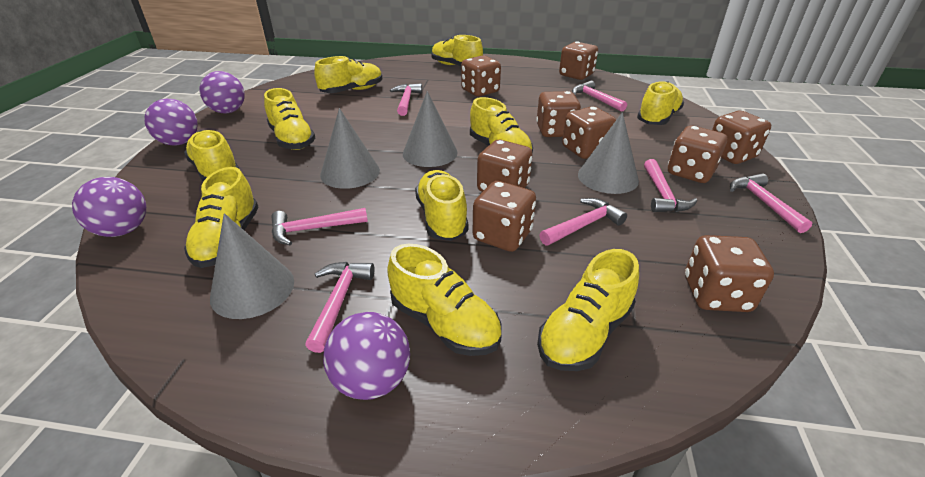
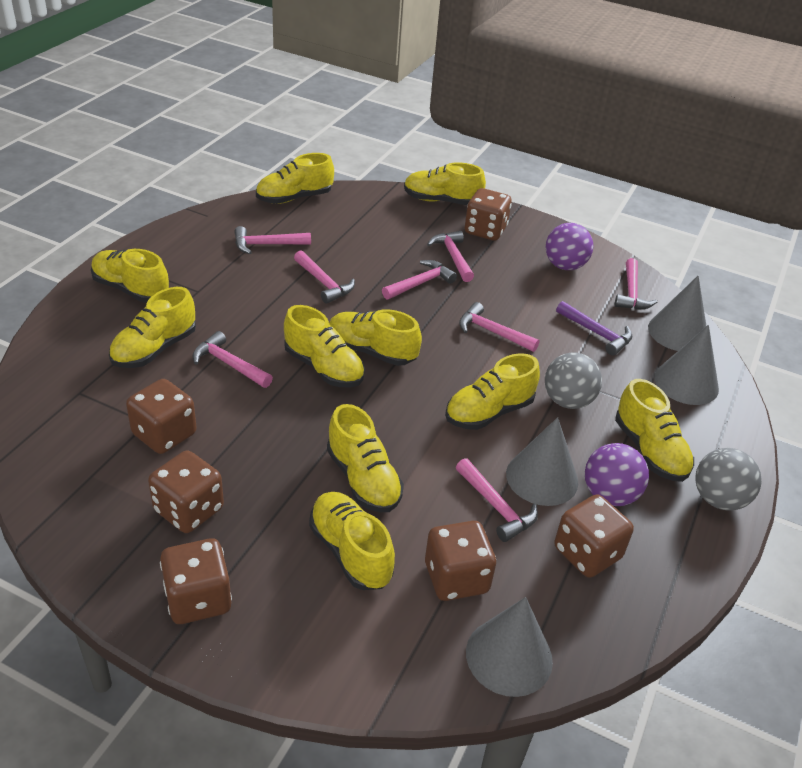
brown dice: [461,55,501,97] [473,181,536,252] [477,140,533,192] [536,91,581,137] [559,41,598,80] [562,106,617,159] [668,126,727,183] [685,235,774,312] [712,110,771,164] = 9 -> [126,379,197,454] [148,451,224,533] [160,538,232,624] [425,521,496,601] [465,188,512,241] [555,494,634,578] = 6
grey ball: none = 0 -> [545,352,602,409] [695,448,762,511] = 2
pink hammer: [271,208,368,245] [305,262,375,353] [390,83,422,116] [539,198,627,246] [572,81,627,112] [644,159,698,212] [730,173,812,233] = 7 -> [193,331,273,388] [234,226,311,254] [294,250,355,304] [382,260,457,299] [427,231,474,282] [456,458,538,542] [459,302,539,352] [615,258,657,309] = 8
purple ball: [72,177,146,237] [144,99,198,146] [199,71,245,113] [323,312,410,400] = 4 -> [546,223,593,270] [585,443,649,506] = 2
purple hammer: none = 0 -> [556,301,633,356] = 1

